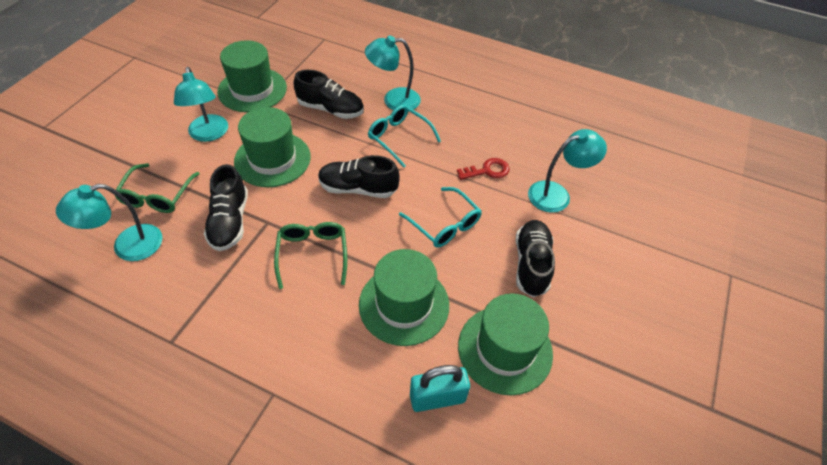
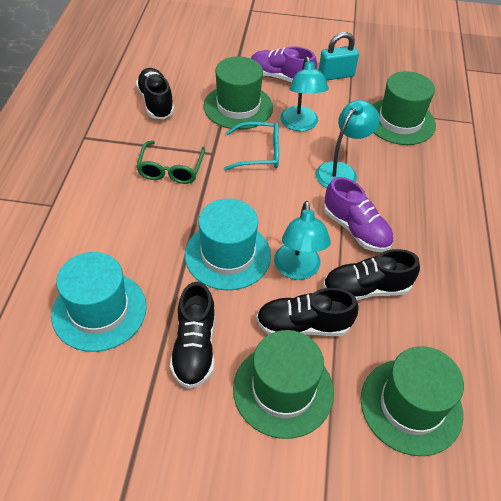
green glasses: [115,163,200,213] [274,222,347,289] = 2 -> [136,141,205,184] = 1
purple shoe: none = 0 -> [251,46,317,82] [324,177,394,252] = 2
red key: [457,158,510,180] = 1 -> none = 0
turquoise glasses: [368,105,441,168] [399,187,482,248] = 2 -> [224,122,279,171] = 1
turquoise hat: none = 0 -> [51,252,147,352] [185,199,271,290] = 2
turquoise lamp: [56,184,162,261] [174,67,228,142] [365,35,421,112] [528,129,607,213] = 4 -> [274,201,331,280] [280,57,329,131] [316,100,380,188] = 3

